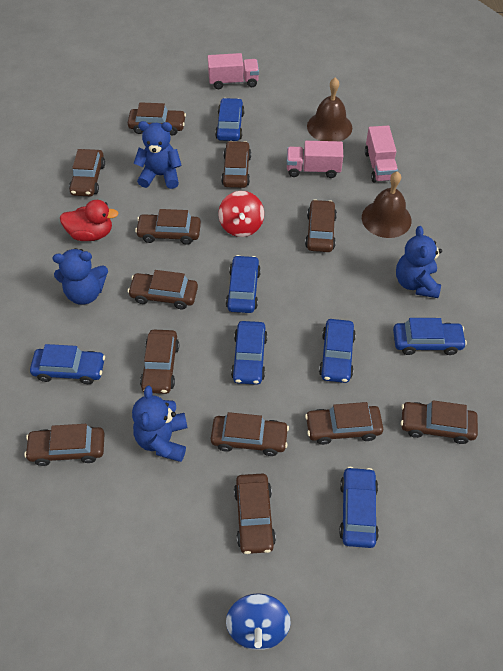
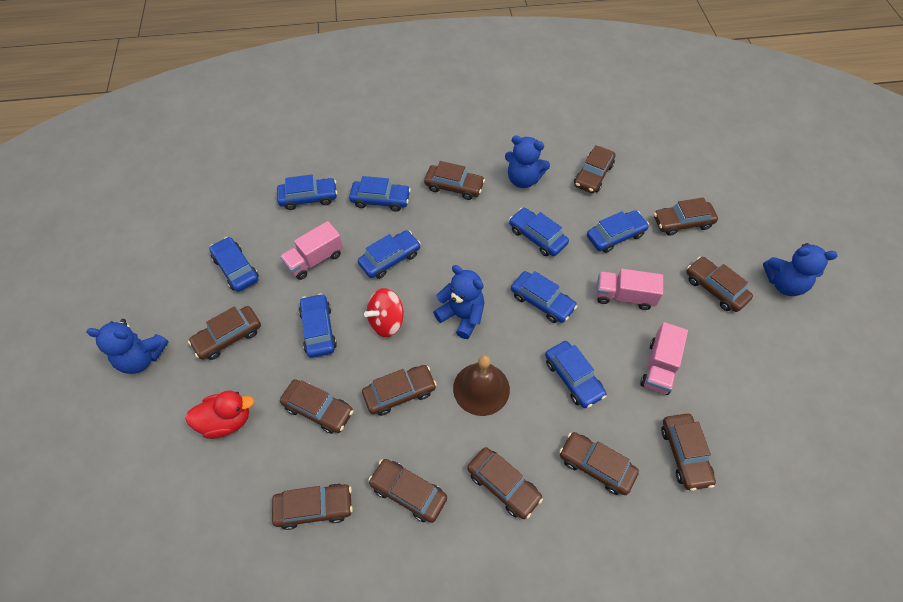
blue car: [30,344,105,384] [215,98,245,141] [226,255,261,313] [231,321,268,385] [319,319,356,383] [339,467,379,548] [393,318,467,355] = 7 -> [209,237,259,292] [277,175,337,210] [299,293,337,358] [349,176,411,212] [358,230,421,279] [509,208,569,256] [511,271,577,323] [545,341,606,408] [587,210,649,253] = 9
blue spinning top: [226,593,291,650] = 1 -> none = 0
brown bell: [307,77,352,141] [362,171,412,238] = 2 -> [453,355,510,416] = 1

